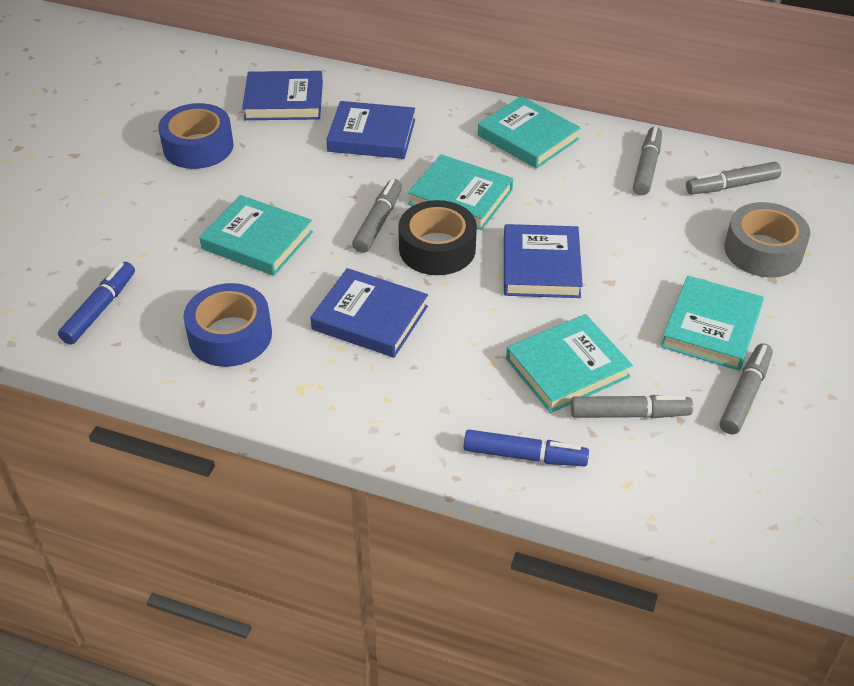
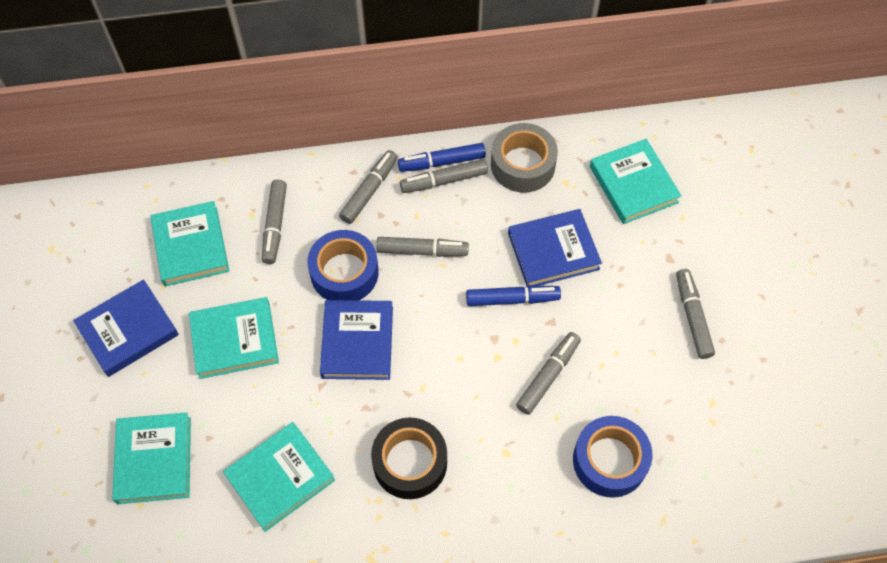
blue book: [242,71,323,120] [310,268,428,358] [326,101,415,159] [504,224,583,298] = 4 -> [73,280,179,377] [320,300,393,380] [508,209,602,287] = 3
grey marker: [352,179,402,253] [571,395,693,418] [633,126,662,195] [686,162,781,194] [720,343,773,434] = 5 -> [262,180,287,264] [339,150,398,224] [376,237,469,257] [400,159,488,193] [516,332,581,415] [676,269,715,359] = 6

